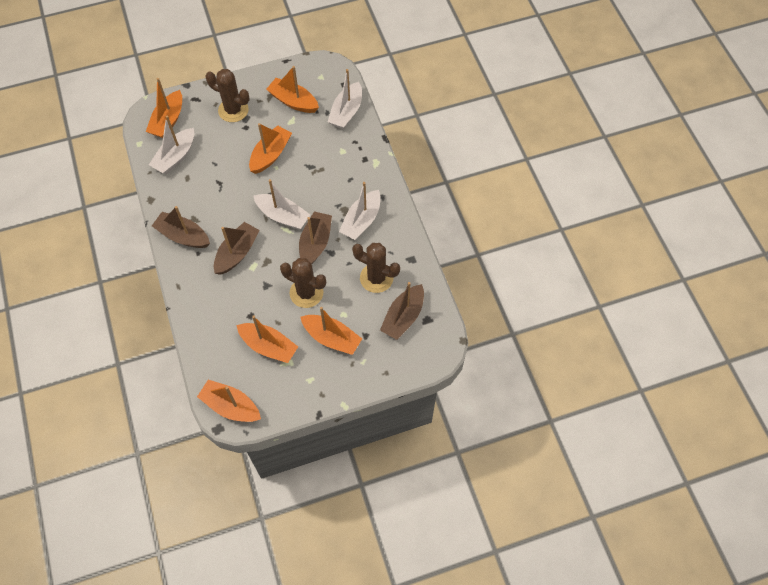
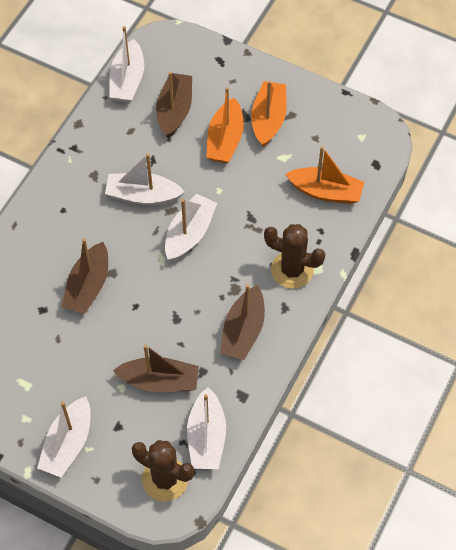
brown cactus: [206,69,250,122] [280,258,326,308] [352,243,400,293] = 3 -> [132,440,194,501] [264,224,325,289] = 2
orange boat: [146,78,182,138] [197,380,261,422] [236,315,298,363] [249,123,292,174] [266,66,319,113] [300,307,362,355] = 6 -> [206,87,244,163] [251,81,286,147] [286,146,364,204] = 3
white boat: [149,116,194,174] [253,179,310,230] [328,69,362,129] [339,182,381,240] = 4 -> [37,396,90,477] [105,153,185,206] [109,26,144,103] [165,193,217,261] [187,387,226,469] = 5

